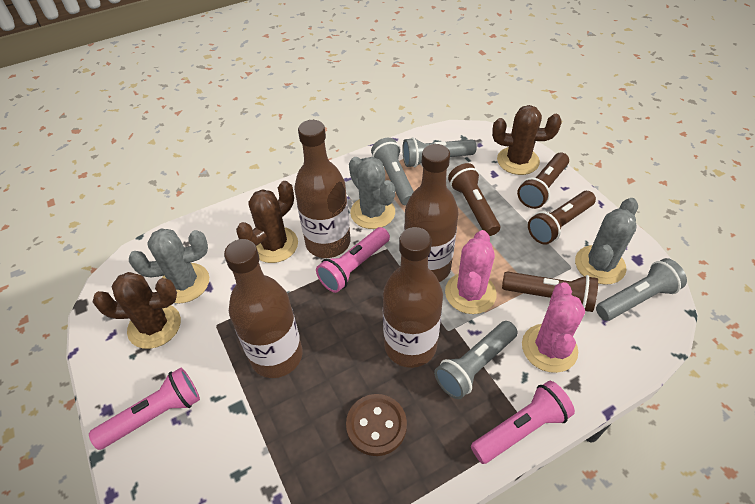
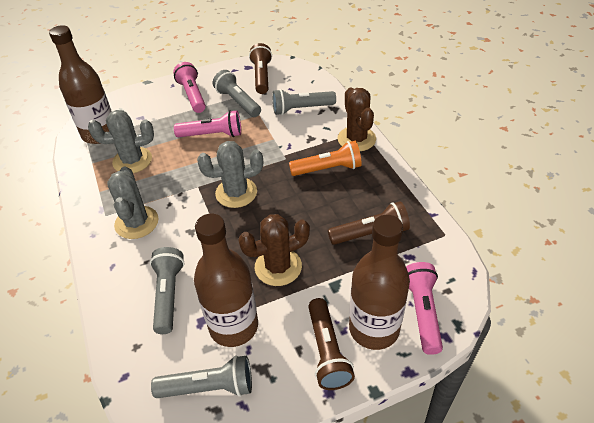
brown bottle: [224,239,302,378] [294,120,350,258] [383,227,443,368] [404,144,459,282] = 4 -> [49,25,112,144] [194,214,258,347] [349,215,410,350] = 3
brown button: [346,394,407,456] = 1 -> none = 0
brown cactus: [93,272,181,349] [236,181,298,263] [492,105,562,175] = 3 -> [238,214,310,286] [337,88,376,151] = 2
brown flashlight: [448,163,500,236] [502,271,598,312] [517,153,569,209] [528,191,596,245] = 4 -> [249,43,272,94] [308,298,355,390] [328,201,410,245] = 3
orange flashlight: none = 0 -> [289,141,362,176] = 1
pink cactus: [445,230,497,314] [522,282,585,373] = 2 -> none = 0

